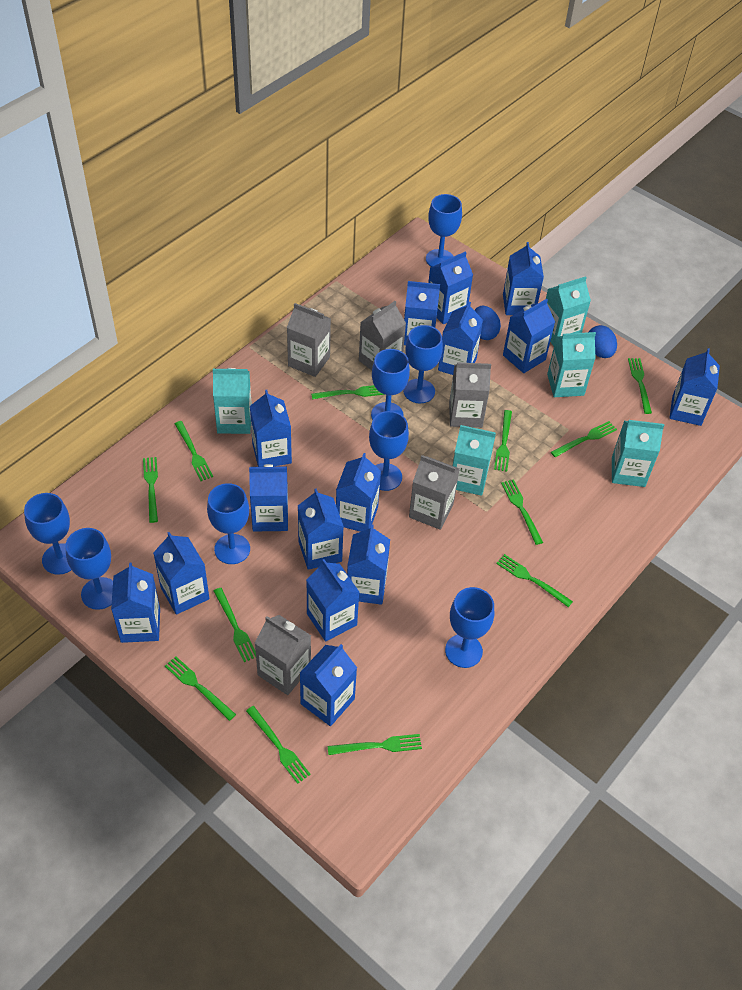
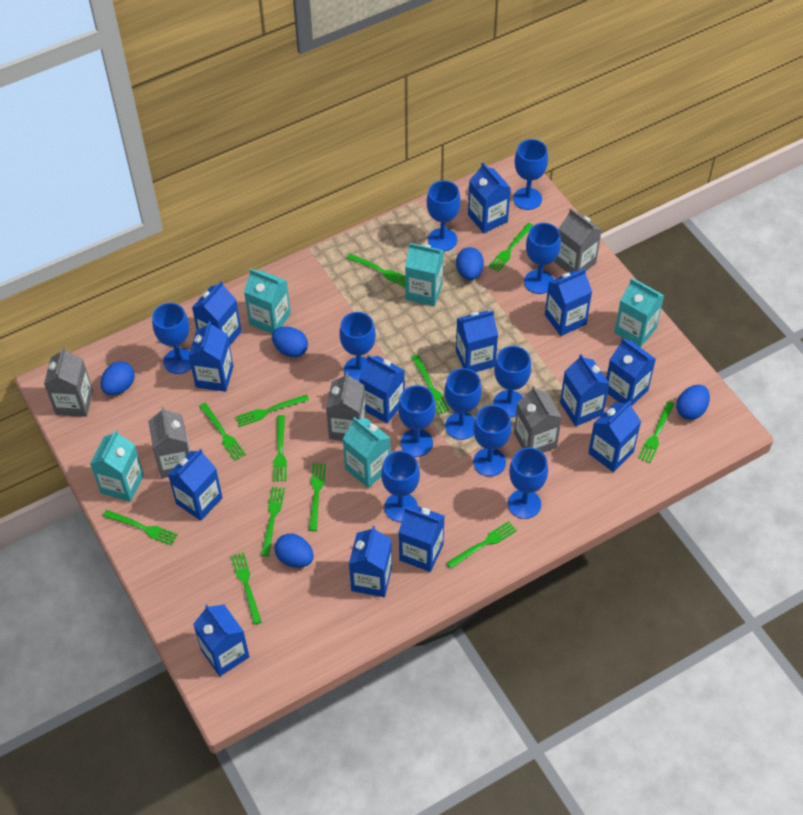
blue carton: [111,562,160,643] [153,532,210,615] [249,464,288,531] [250,390,292,467] [298,488,344,570] [300,644,357,726] [306,559,359,642] [336,453,381,532] [347,524,390,605] [404,281,440,345] [428,251,473,324] [438,302,483,375] [503,242,544,315] [503,299,555,373] [669,348,720,426] = 15 -> [168,449,223,521] [189,321,233,392] [192,281,242,345] [193,604,249,676] [349,526,392,597] [359,355,405,423] [399,504,444,572] [456,311,498,372] [468,162,511,233] [545,269,592,336] [560,354,609,426] [588,401,641,472] [606,338,656,406] = 13
blue egg: [474,306,501,340] [589,325,617,358] = 2 -> [101,361,135,395] [272,326,308,358] [274,534,314,568] [456,247,484,280] [676,385,710,420] = 5
blue goblet: [24,493,71,575] [65,528,113,610] [207,483,250,564] [369,411,409,491] [371,349,410,420] [403,325,443,403] [426,194,462,267] [445,587,494,668] = 8 -> [152,303,191,374] [339,312,376,381] [381,451,420,522] [398,385,436,457] [427,180,461,251] [444,368,482,440] [473,405,511,476] [493,346,531,417] [508,447,548,519] [513,139,548,210] [524,223,561,294] = 11

